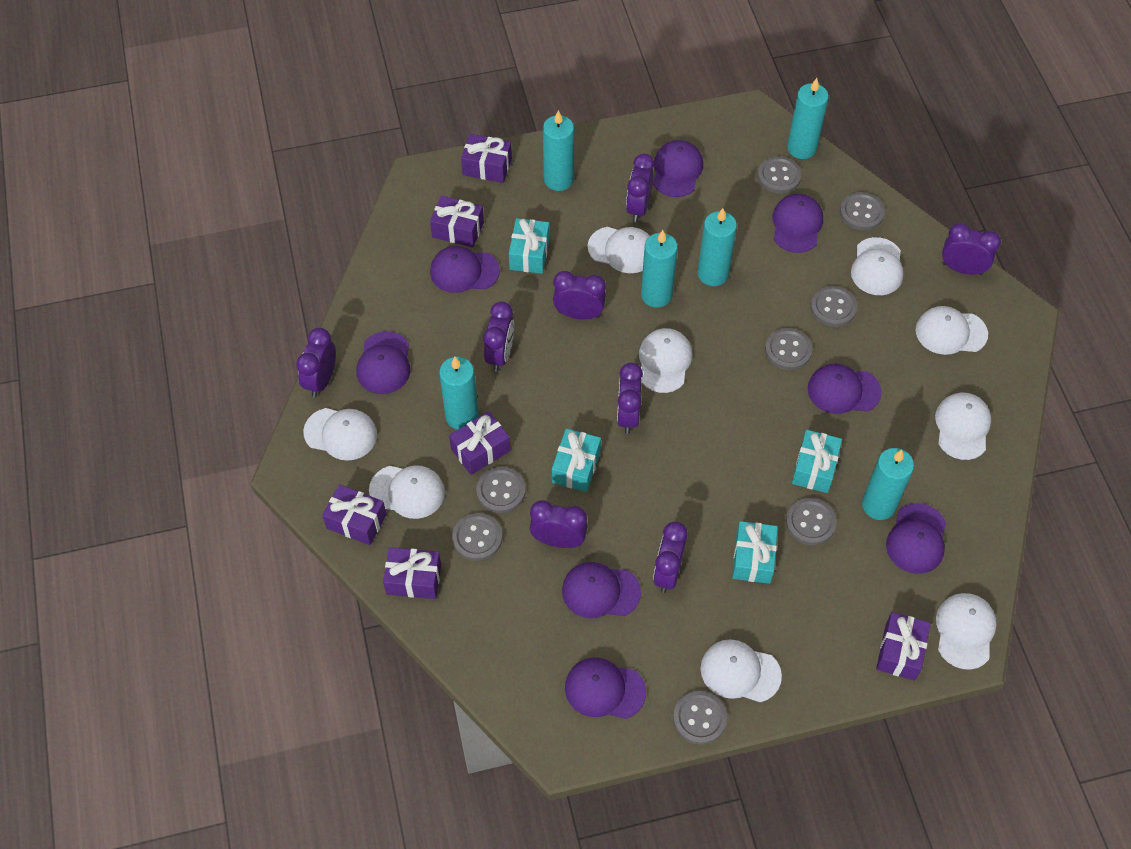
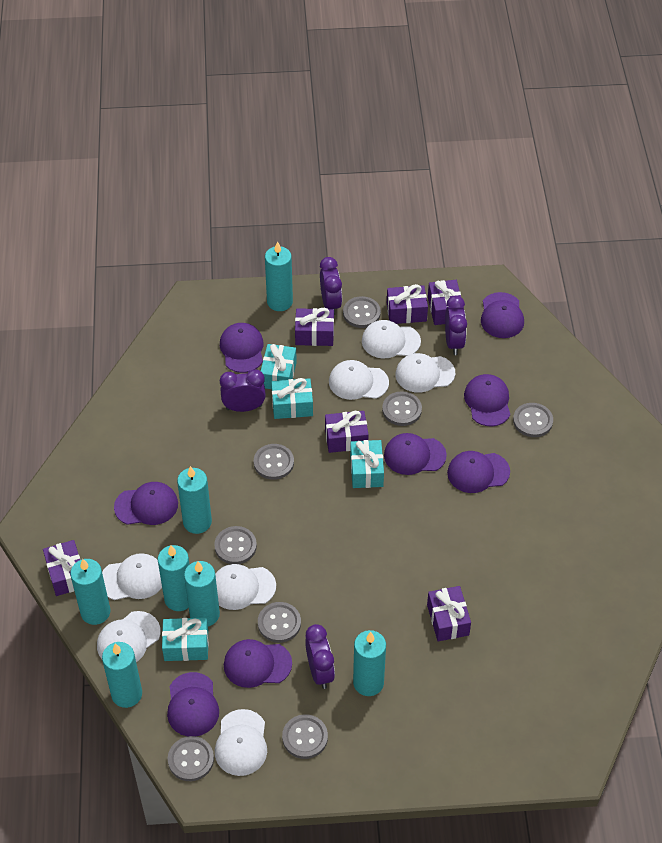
purple clock: [296,328,336,397] [483,301,514,372] [530,500,588,548] [553,271,606,319] [617,363,643,434] [626,154,654,222] [653,522,688,593] [942,223,1001,275] = 8 -> [220,369,266,412] [305,624,335,689] [320,257,342,315] [445,296,467,355] = 4
turquoise candle: [439,357,479,430] [543,110,574,191] [641,230,678,308] [698,208,737,286] [787,78,829,159] [862,448,914,520] = 6 -> [70,559,111,625] [102,642,142,708] [157,545,190,611] [177,466,212,534] [184,561,220,626] [265,241,293,311] [353,630,386,696] = 7
white cap: [303,408,377,461] [369,465,445,519] [588,227,650,273] [639,328,692,393] [701,639,782,702] [851,237,904,295] [916,306,988,355] [935,393,991,460] [936,593,997,670] = 9 -> [97,611,161,662] [102,553,162,600] [215,564,276,610] [215,709,267,776] [329,360,389,400] [362,320,421,359] [395,353,455,393] = 7

